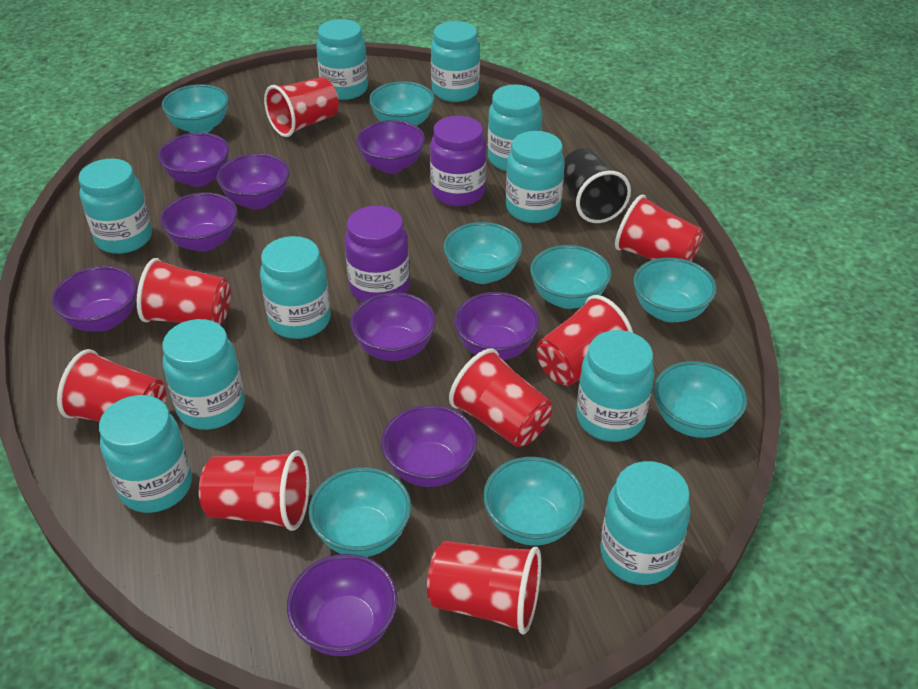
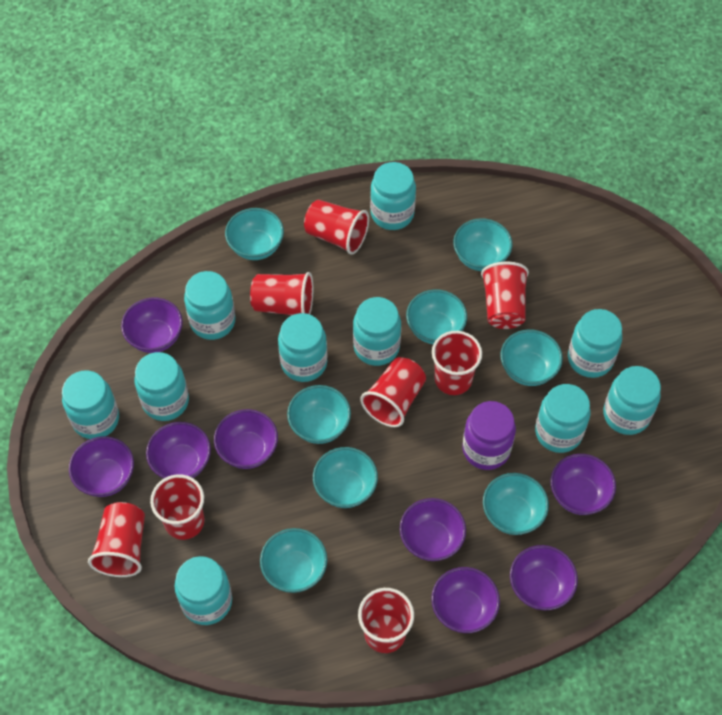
black cup: [564,148,631,223] = 1 -> none = 0
purple bowl: [51,266,137,332] [158,132,229,187] [160,192,238,252] [217,153,290,209] [287,554,398,656] [350,292,436,361] [356,120,425,173] [381,405,477,487] [454,292,540,360] = 9 -> [69,436,134,497] [121,298,183,353] [146,422,211,478] [214,409,278,469] [400,498,466,561] [431,567,500,633] [510,545,578,610] [550,454,616,515] = 8
purple jar: [345,206,410,302] [430,116,486,206] = 2 -> [462,401,516,470] = 1

